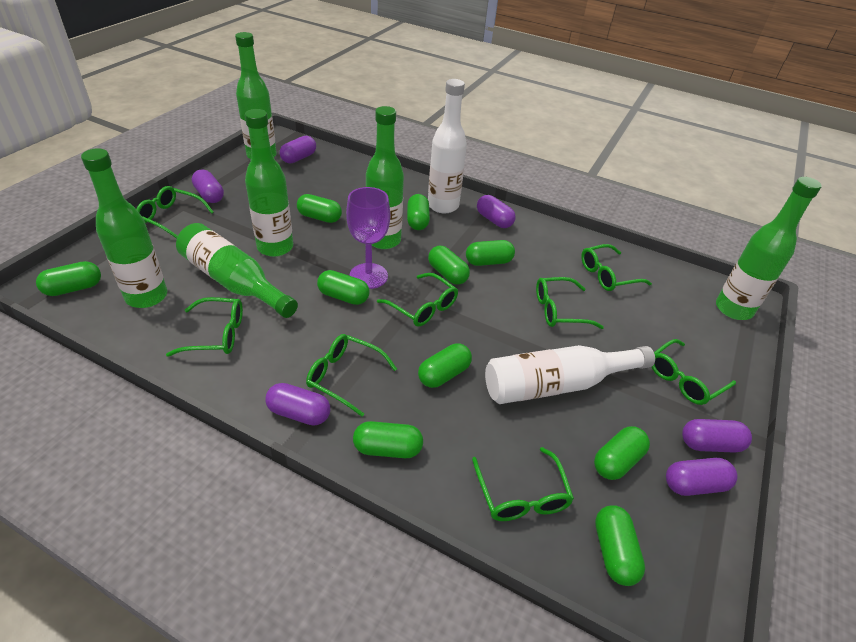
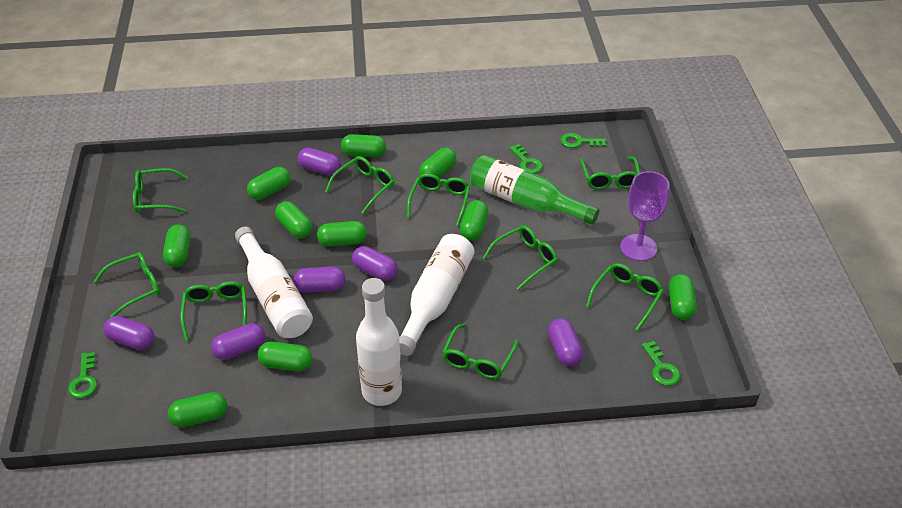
green bottle: [81,148,167,308] [176,223,298,318] [235,32,277,159] [245,109,293,257] [366,106,404,249] [716,177,822,320] = 6 -> [470,155,599,225] = 1
green glasses: [136,186,214,239] [166,297,243,357] [306,334,397,416] [377,273,458,327] [472,447,574,521] [536,277,604,329] [581,244,652,291] [652,339,736,405] = 8 -> [93,252,160,318] [133,168,188,213] [180,281,247,341] [325,156,394,214] [407,173,470,226] [442,323,519,379] [483,225,558,290] [580,156,640,190] [586,263,664,331] = 9
green key: none = 0 -> [68,352,97,398] [510,144,543,174] [561,133,606,148] [642,341,680,386] = 4
white bottle: [428,79,467,213] [485,345,655,404] = 2 -> [235,227,313,338] [356,278,402,406] [399,234,475,356] = 3

